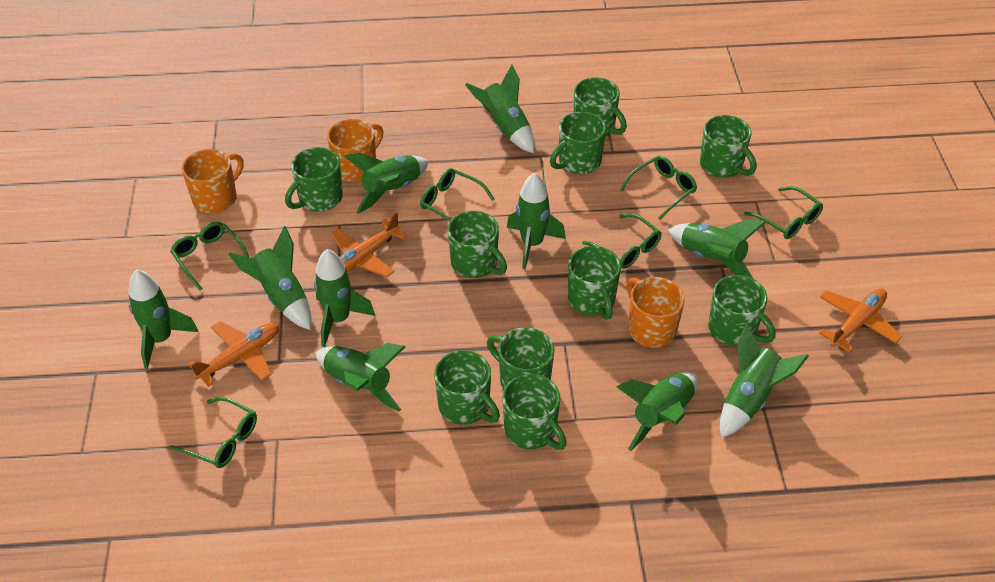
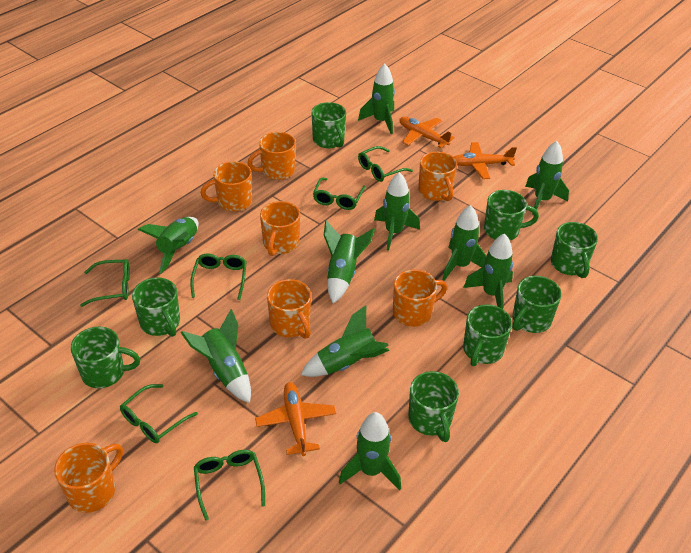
green mug: [285,147,343,212] [434,350,500,425] [448,211,507,278] [487,327,554,390] [502,374,566,450] [550,112,606,174] [568,246,621,319] [574,78,627,136] [700,115,756,178] [708,275,776,345] = 10 -> [71,327,140,388] [132,278,180,337] [311,102,346,148] [408,371,459,442] [463,305,512,366] [484,190,539,240] [512,276,562,333] [551,222,598,278] = 8
orange mug: [182,149,244,213] [327,119,383,182] [627,277,685,348] = 3 -> [54,443,123,513] [201,161,252,212] [247,132,296,180] [260,201,300,256] [267,279,311,339] [393,269,447,327] [418,152,457,201] = 7

